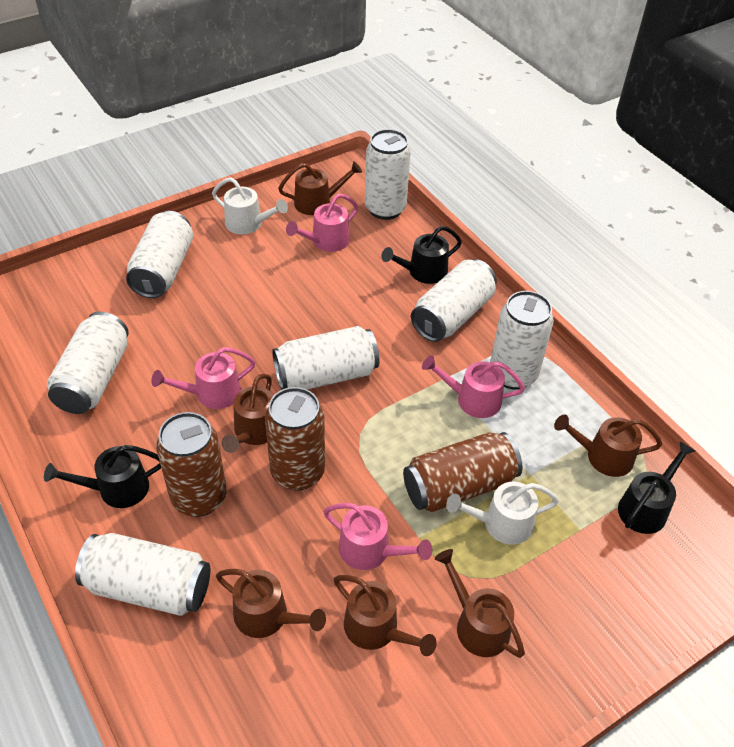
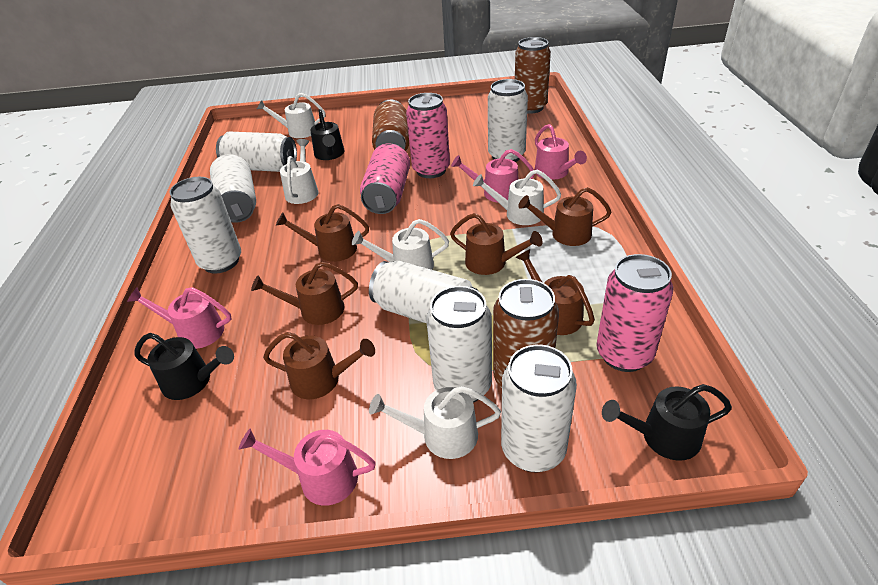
pink can: none = 0 -> [360,144,410,214] [406,93,450,178] [596,254,673,372] = 3
white watering can: [212,177,288,234] [446,482,559,545] = 2 -> [257,93,325,138] [280,139,319,204] [352,219,449,270] [369,386,501,459] [473,170,561,225] = 5

